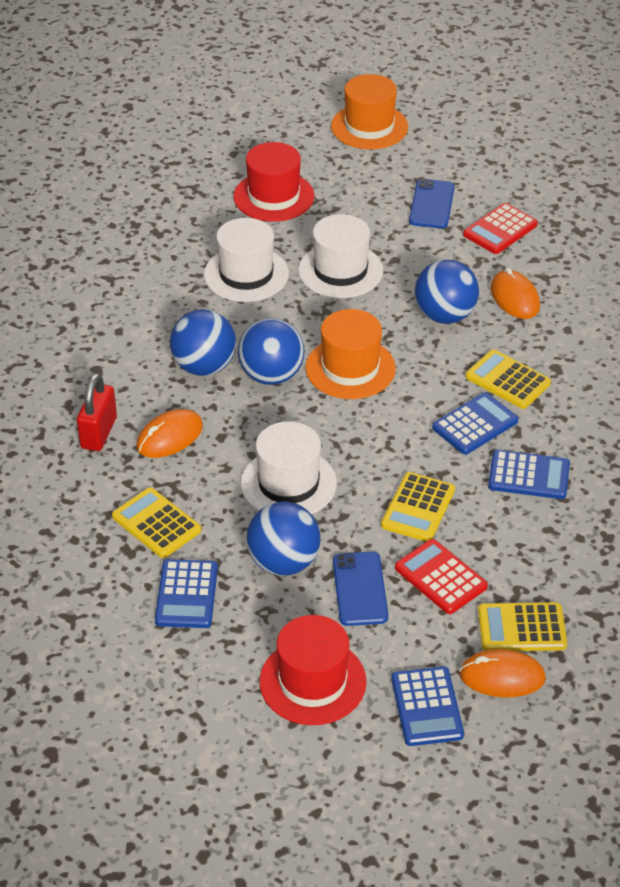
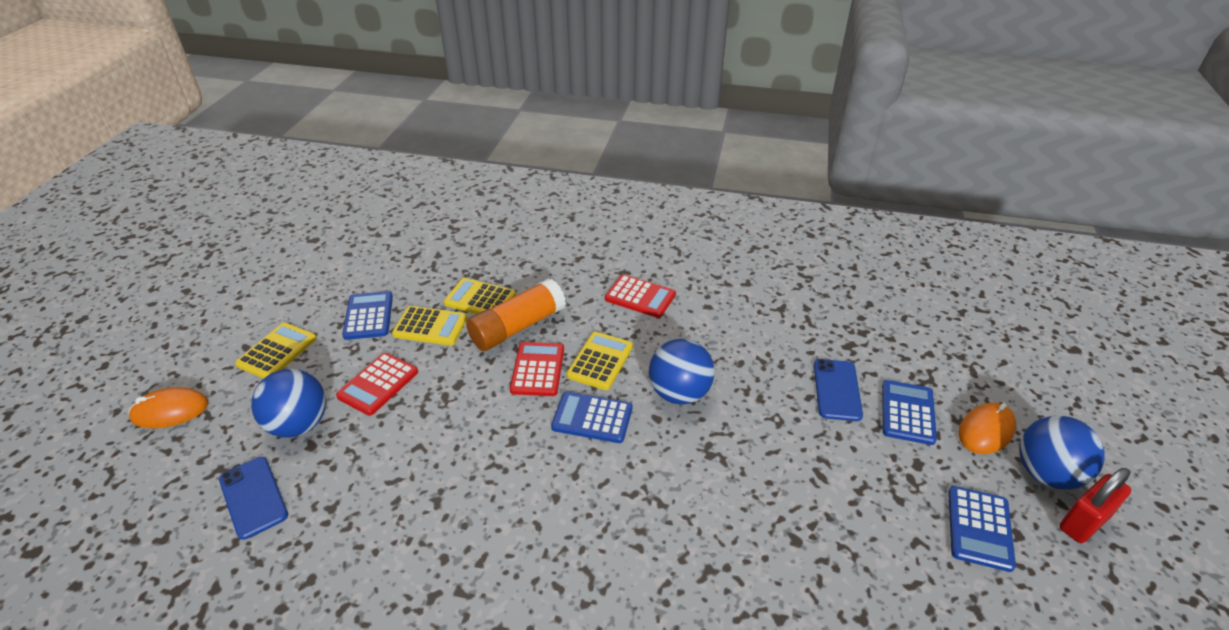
blue ball: [170,309,236,376] [238,318,304,385] [246,501,321,576] [414,259,479,324] = 4 -> [251,369,326,438] [649,339,714,405] [1019,415,1105,490] = 3
orange glue stick: none = 0 -> [466,278,566,351] = 1
orange hat: [306,309,396,399] [331,74,408,149] = 2 -> none = 0
orange mouse: [136,409,203,458] [459,649,546,697] [491,268,540,319] = 3 -> [128,387,209,428] [958,403,1016,454] = 2
red calculator: [395,539,488,614] [463,203,538,254] = 2 -> [336,353,418,416] [510,342,564,396] [605,275,676,318] = 3
red hat: [233,142,314,222] [260,615,366,725] = 2 -> none = 0
white hat: [204,218,289,302] [241,421,337,514] [298,214,383,298] = 3 -> none = 0

